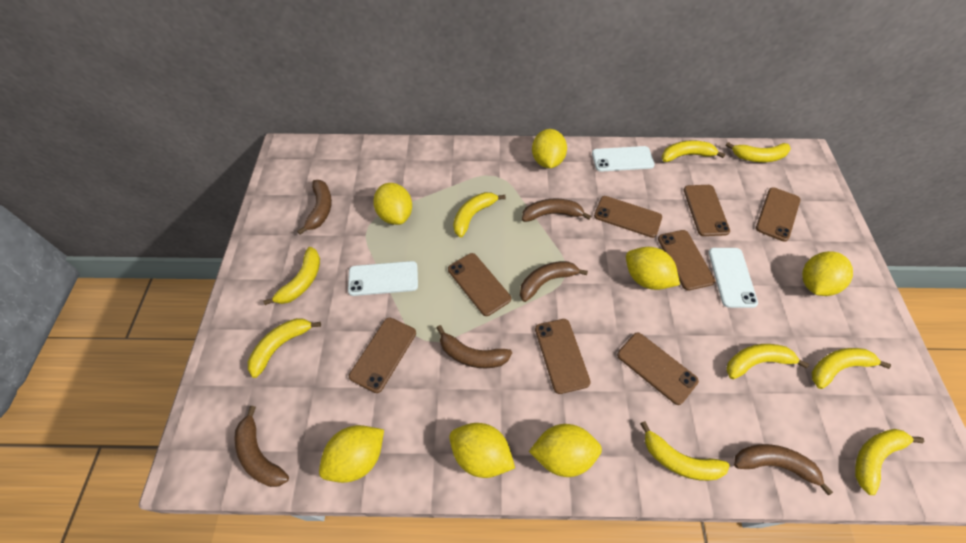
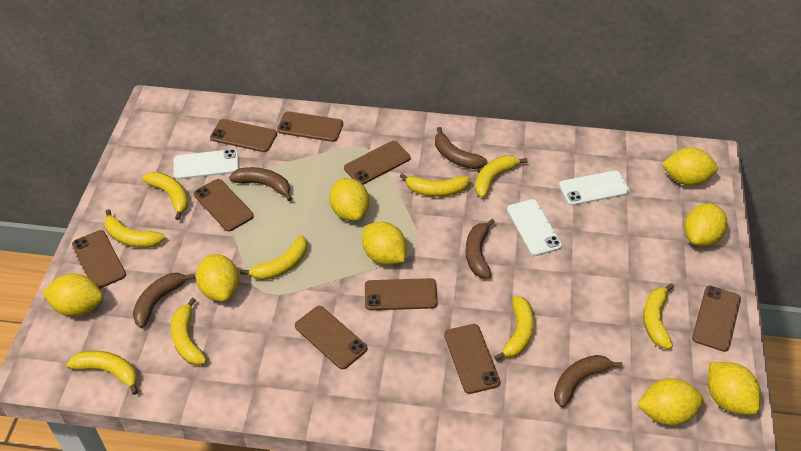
brown banana: [234,406,289,487] [297,180,332,235] [437,325,512,368] [520,261,588,302] [522,198,591,222] [734,444,833,496] = 6 -> [133,273,195,328] [229,167,292,201] [435,127,488,169] [466,219,495,278] [554,355,622,408] = 5
brown phone: [349,318,416,393] [448,253,511,316] [535,319,591,394] [594,196,662,238] [617,332,699,405] [658,230,715,291] [684,185,730,236] [756,187,800,242] = 8 -> [72,230,126,289] [194,179,254,232] [210,119,277,152] [277,111,343,142] [295,306,367,369] [344,141,411,185] [365,278,438,310] [444,324,500,394] [692,286,741,352] = 9
yellow lemon: [319,425,384,483] [373,183,412,225] [449,423,515,478] [529,424,602,477] [532,129,567,168] [626,247,680,290] [802,251,853,296] = 7 -> [42,274,103,317] [196,254,240,302] [329,178,369,221] [362,222,406,265] [637,378,704,426] [662,147,718,186] [684,203,727,247] [708,362,761,415] = 8

